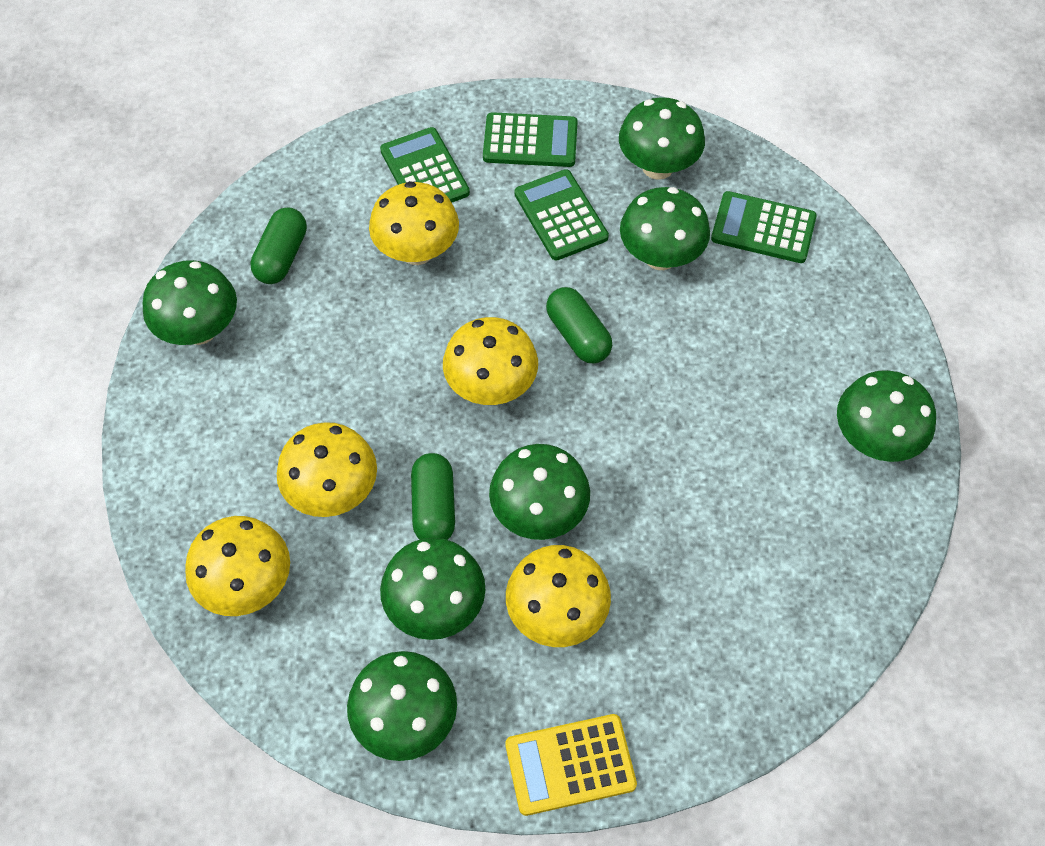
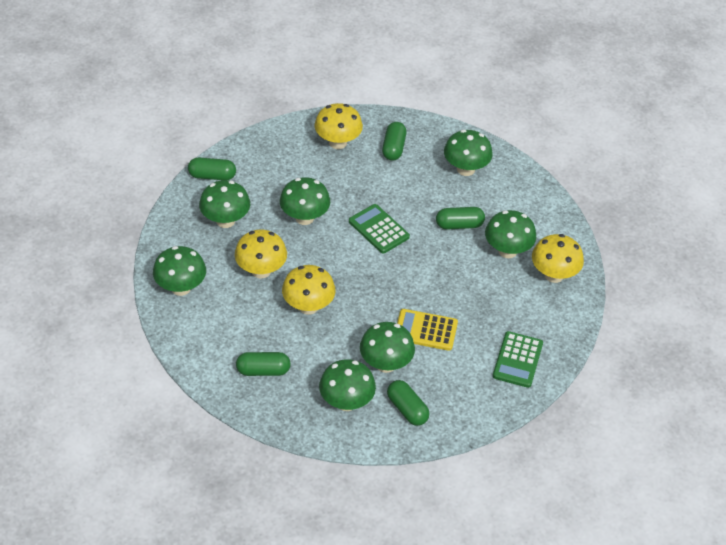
green calculator: [380,127,470,203] [483,112,578,167] [515,169,609,260] [711,191,817,263] = 4 -> [349,204,410,254] [493,331,543,388] = 2
green capsule: [250,207,307,284] [411,453,455,540] [546,287,612,363] = 3 -> [188,158,236,180] [236,352,291,376] [382,122,406,161] [387,380,429,426] [436,207,485,230] = 5
yellow mushroom: [185,516,290,616] [277,422,377,517] [369,181,459,265] [443,317,538,405] [506,545,611,647] = 5 -> [235,229,287,279] [282,265,336,315] [315,103,363,149] [532,234,584,283] = 4

